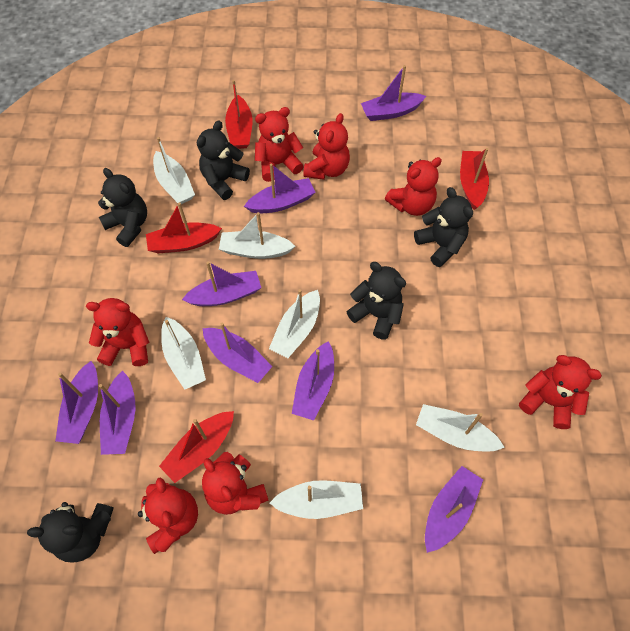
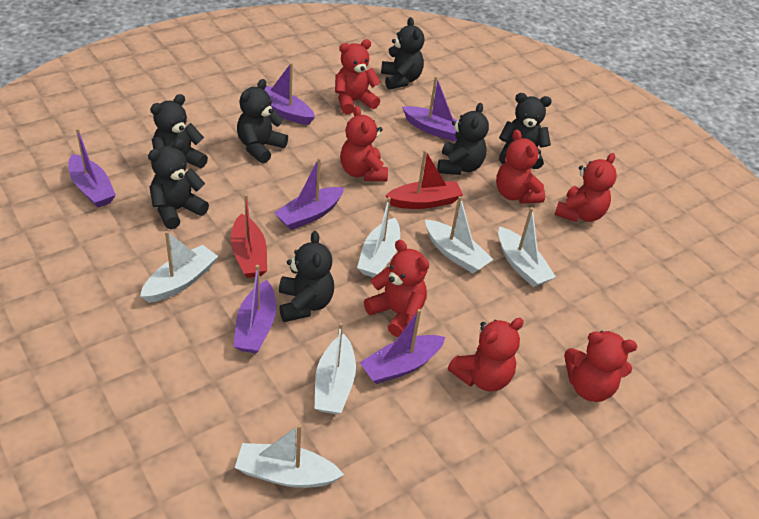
black teddy bear: [27,502,114,563] [98,168,147,247] [197,120,250,200] [346,262,406,340] [414,187,473,267] = 5 -> [148,139,209,229] [150,94,208,168] [237,79,288,164] [279,231,334,322] [381,17,424,90] [437,103,489,175] [499,93,552,169] = 7
purple boat: [55,361,98,444] [99,370,135,455] [182,262,261,306] [202,323,273,383] [244,163,316,213] [292,341,334,420] [361,65,426,121] [425,466,483,553] = 8 -> [68,128,116,207] [234,265,276,353] [264,63,315,125] [274,158,344,230] [360,309,445,384] [402,76,458,142] = 6
red boat: [146,202,222,253] [159,411,234,483] [225,80,253,149] [460,148,489,210] = 4 -> [231,194,267,278] [385,150,463,209] = 2

